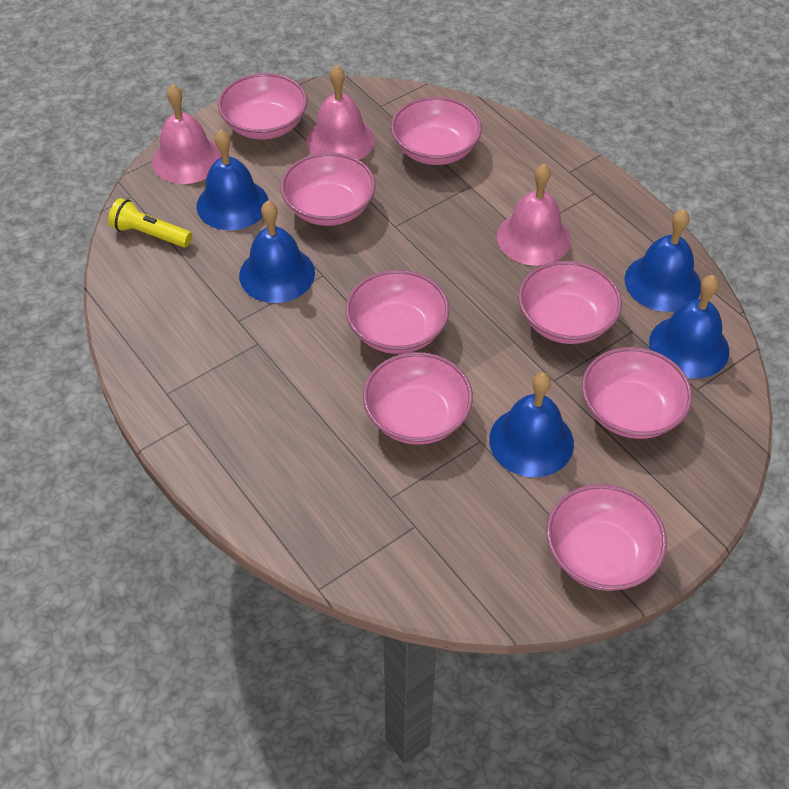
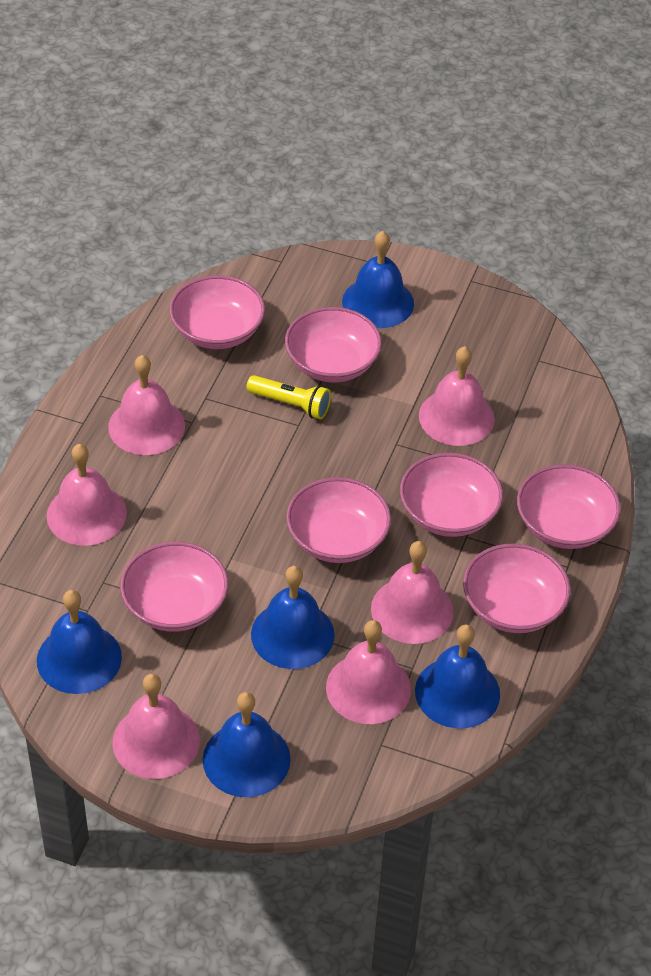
pink bell: [152,84,221,184] [306,65,375,160] [497,164,571,266] = 3 -> [47,444,127,546] [108,355,185,455] [112,674,200,779] [326,620,411,724] [371,541,453,644] [419,346,495,446] = 6
pink bowl: [218,73,307,139] [281,152,376,226] [346,270,450,354] [363,352,473,445] [391,97,482,165] [518,261,622,344] [546,484,667,591] [582,347,692,439] = 8 -> [120,542,228,632] [169,275,265,349] [285,307,382,382] [286,477,391,563] [400,453,503,537] [463,544,571,633] [517,464,621,549] = 7

